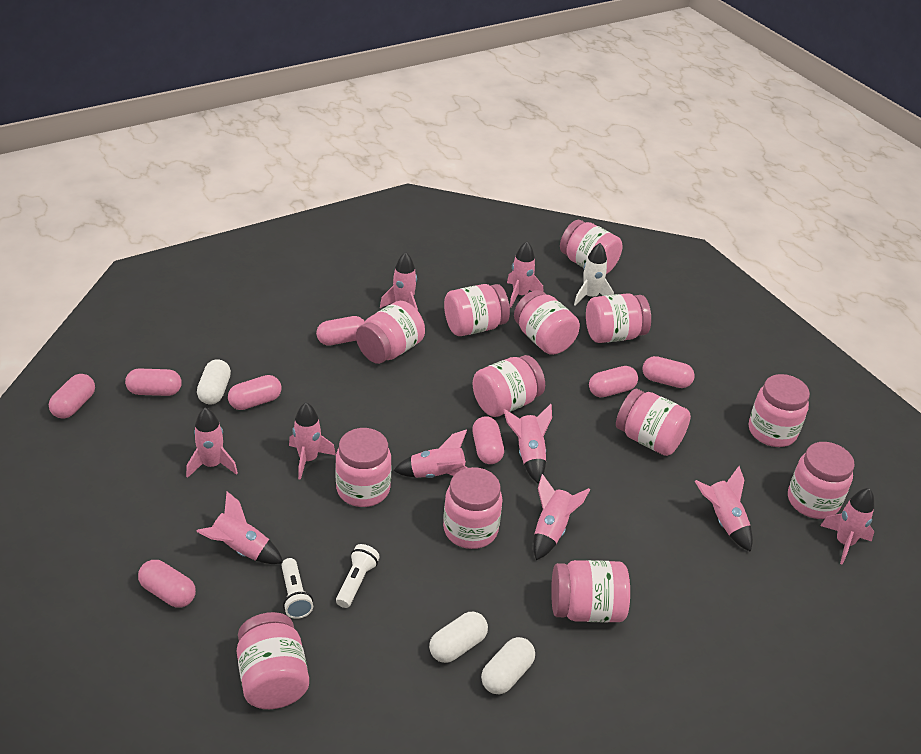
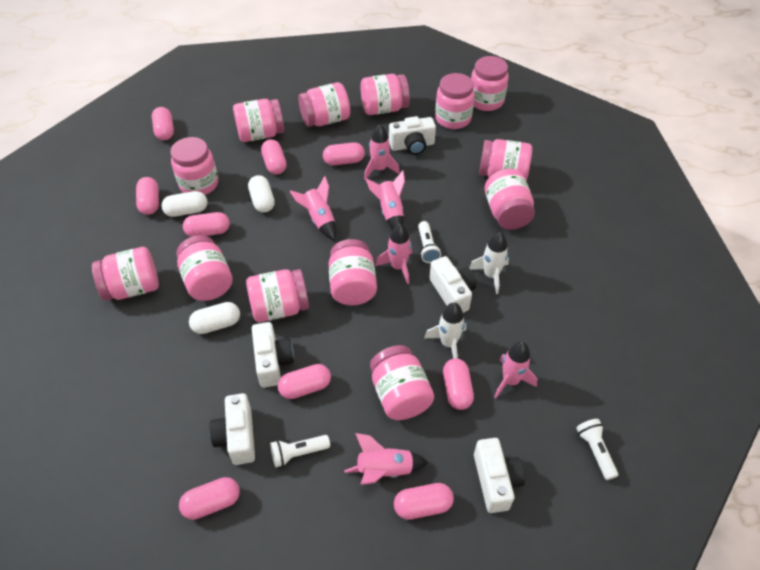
pink capsule: [49,374,95,419] [125,368,182,396] [138,560,196,608] [228,375,282,410] [316,316,365,345] [472,416,504,464] [589,366,638,398] [642,356,695,388] = 8 -> [136,177,159,215] [152,107,174,140] [179,477,240,520] [183,212,230,237] [261,139,287,175] [278,364,331,399] [323,142,365,165] [394,483,454,520] [443,358,474,410] = 9
pink rocket: [186,407,238,478] [196,491,283,564] [289,402,336,480] [380,252,418,311] [393,429,467,478] [504,404,552,483] [507,241,543,308] [533,474,590,560] [695,466,753,552] [820,488,874,565] = 10 -> [290,176,336,241] [344,433,428,485] [364,124,400,180] [366,170,405,230] [376,224,412,284] [494,341,537,399] = 6
white camera: none = 0 -> [209,393,255,465] [252,322,294,388] [389,116,436,155] [429,256,476,313] [474,438,525,513] = 5
white flashlight: [281,558,313,619] [336,544,380,608] = 2 -> [270,435,330,467] [418,221,441,263] [576,419,618,480] = 3
white rocket: [574,243,614,306] = 1 -> [424,302,466,359] [469,232,509,294] = 2

